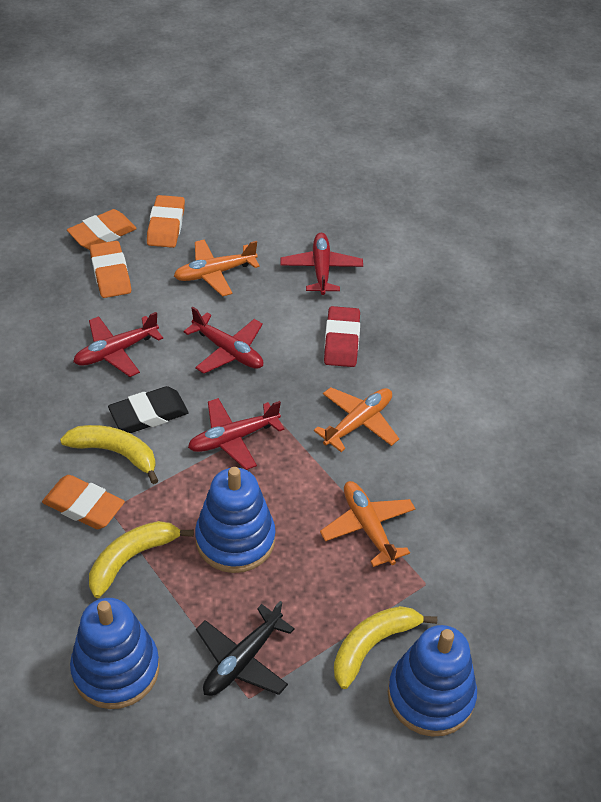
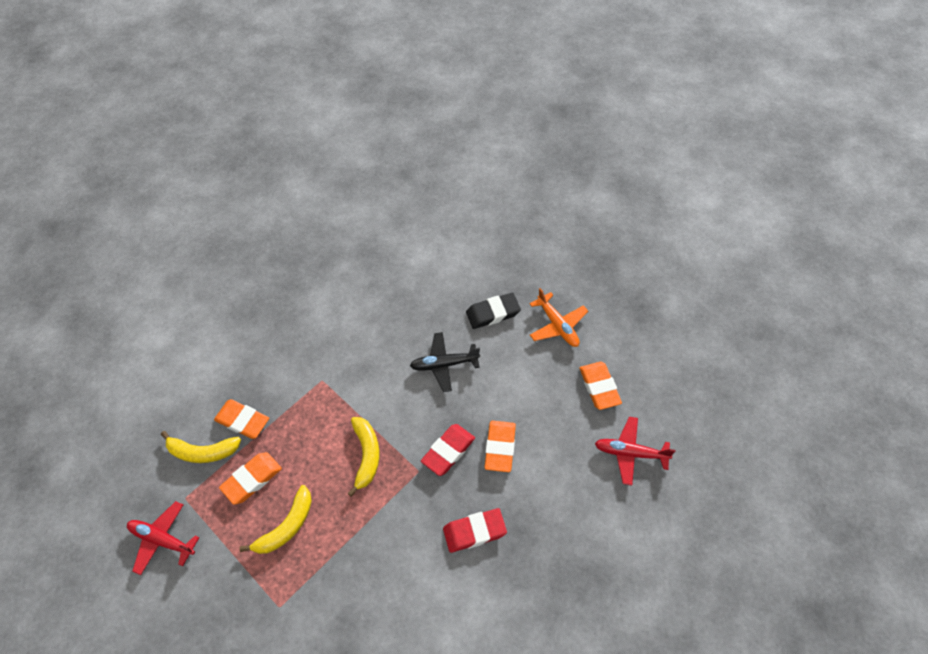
blue stacking toy: [70,598,159,709] [195,467,276,573] [388,625,477,737] = 3 -> none = 0
orange plane: [174,240,260,297] [314,387,399,452] [320,481,415,567] = 3 -> [530,288,588,347] = 1
red eraser: [324,306,360,367] = 1 -> [421,424,475,476] [443,508,507,553] = 2
red plane: [73,312,163,377] [183,307,263,374] [188,398,284,470] [280,233,363,295] = 4 -> [127,501,199,575] [595,417,676,486] = 2

